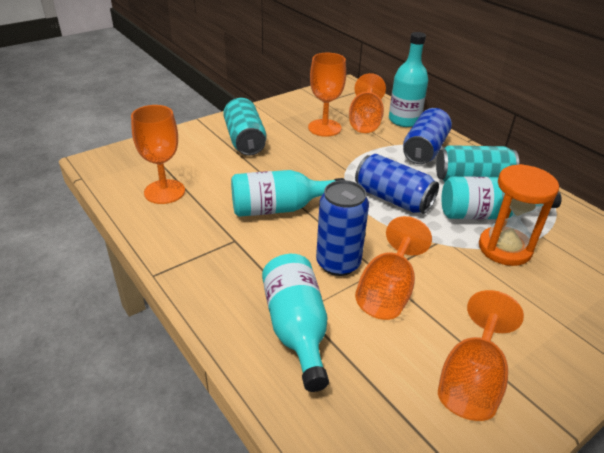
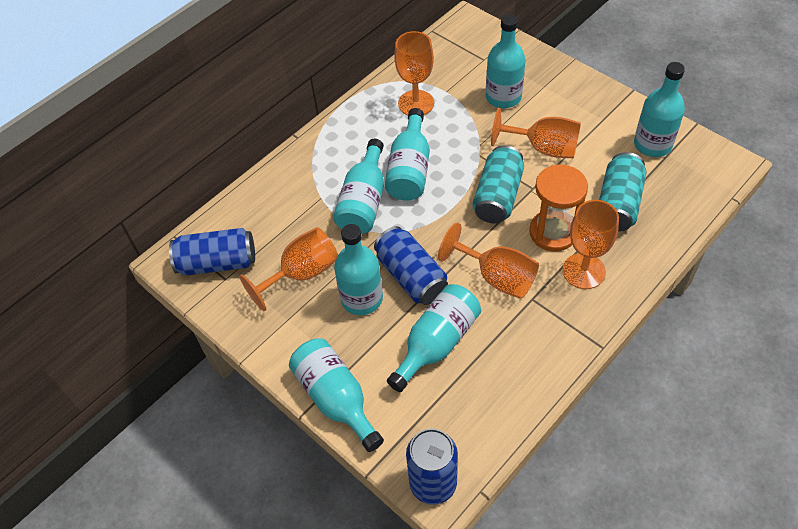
turquoise bottle: [231,170,345,217] [262,254,329,392] [389,32,428,127] [442,176,562,220] = 4 -> [289,338,384,452] [333,139,384,234] [334,224,383,315] [385,108,430,201] [387,284,481,392] [486,15,525,108] [634,62,685,157] = 7

